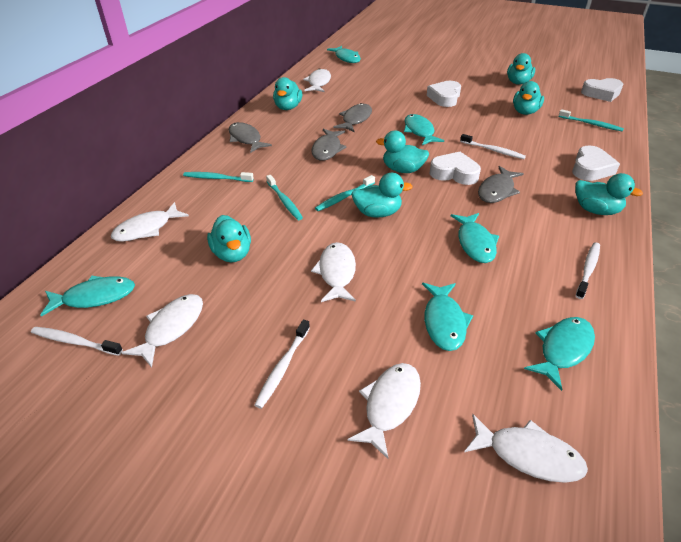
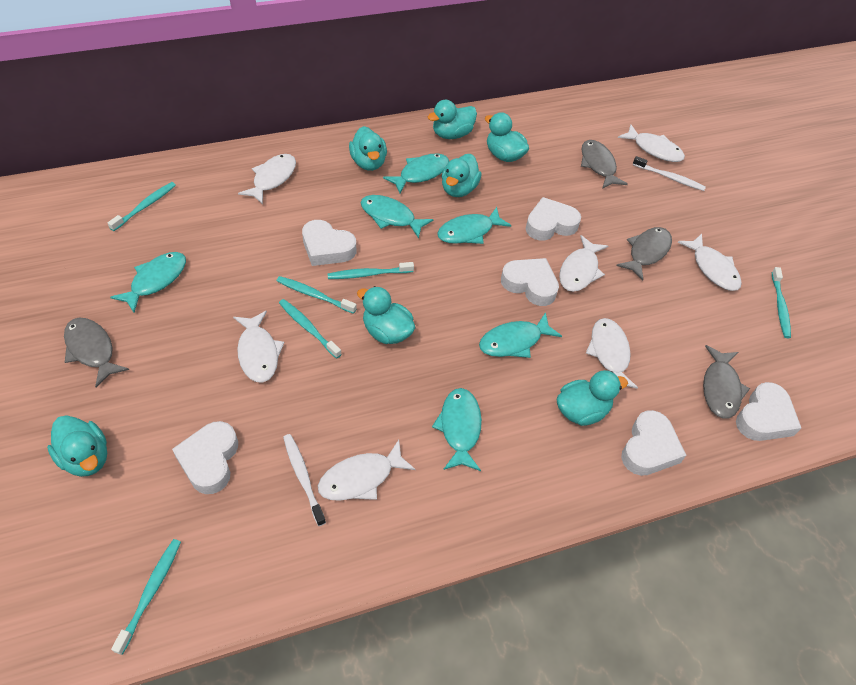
turquoise toothbrush: [183,172,254,182] [266,175,303,220] [315,175,375,211] [558,109,624,132] = 4 -> [108,182,176,231] [111,539,181,655] [277,276,357,314] [279,299,342,359] [328,262,414,279] [772,267,791,338] = 6
white fish: [111,202,189,242] [122,294,203,368] [303,68,331,92] [311,242,356,302] [348,363,421,459] [464,414,588,483] = 6 -> [233,311,284,382] [238,154,296,204] [318,440,416,501] [559,235,608,292] [586,318,638,389] [618,125,685,162] [678,234,742,291] = 7
white heart: [427,81,461,107] [430,152,481,185] [572,145,620,181] [581,78,623,102] = 4 -> [172,421,238,494] [302,220,356,266] [501,258,559,306] [526,197,581,241] [621,410,686,476] [736,382,801,441] = 6
white toothbrush: [31,327,123,356] [254,320,310,409] [460,134,526,159] [576,242,600,299] = 4 -> [283,434,326,526] [633,156,706,191] = 2

